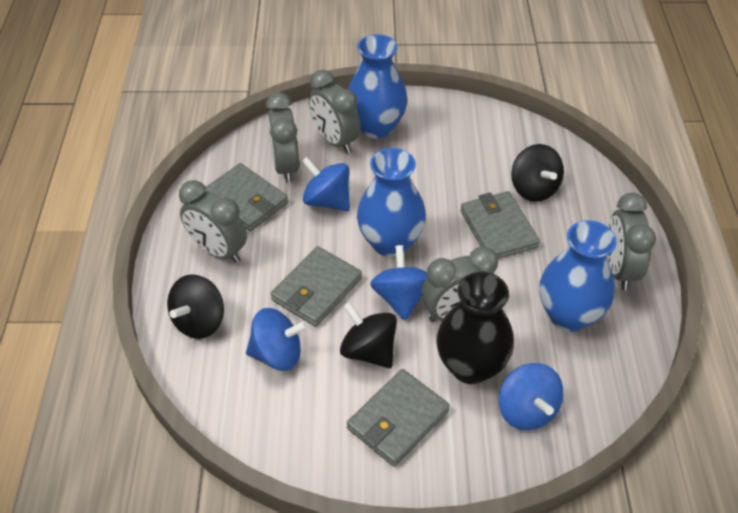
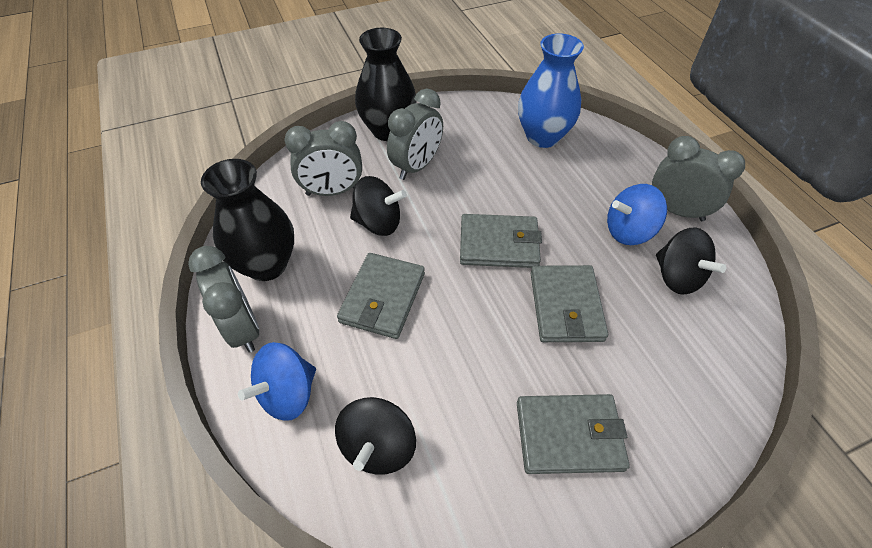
black vase: [436,272,514,384] = 1 -> [201,159,294,281] [355,28,417,141] = 2
blue spinning top: [246,308,308,371] [301,157,350,211] [370,245,427,321] [498,363,564,430] = 4 -> [238,342,316,421] [607,184,667,245] = 2
blue vase: [348,34,407,138] [357,148,426,257] [539,220,617,332] = 3 -> [518,33,584,148] = 1
grey clock: [179,180,247,263] [266,92,299,183] [309,70,361,154] [422,246,498,322] [607,193,656,291] = 5 -> [188,246,259,353] [284,121,362,196] [387,89,443,180] [652,136,745,221] = 4

